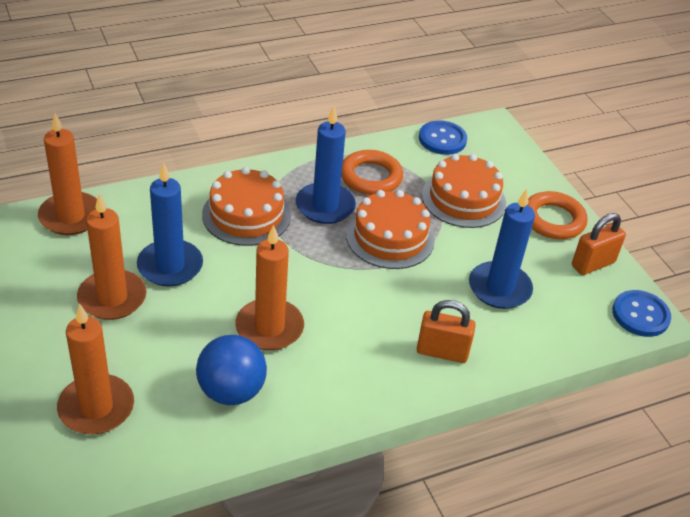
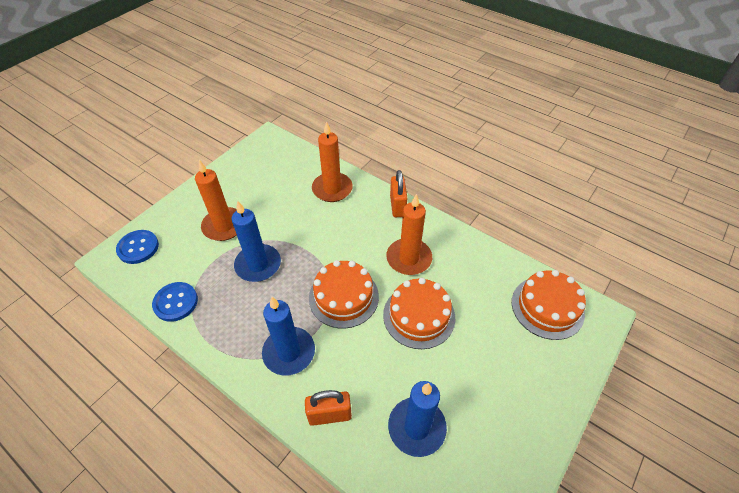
blue ball: [196,335,267,405] = 1 -> none = 0
orange candle: [38,113,97,235] [57,304,134,434] [77,194,146,320] [235,225,304,350] = 4 -> [195,160,237,241] [312,121,353,202] [386,194,432,275] = 3
orange ring: [341,150,403,195] [527,191,588,239] = 2 -> none = 0

